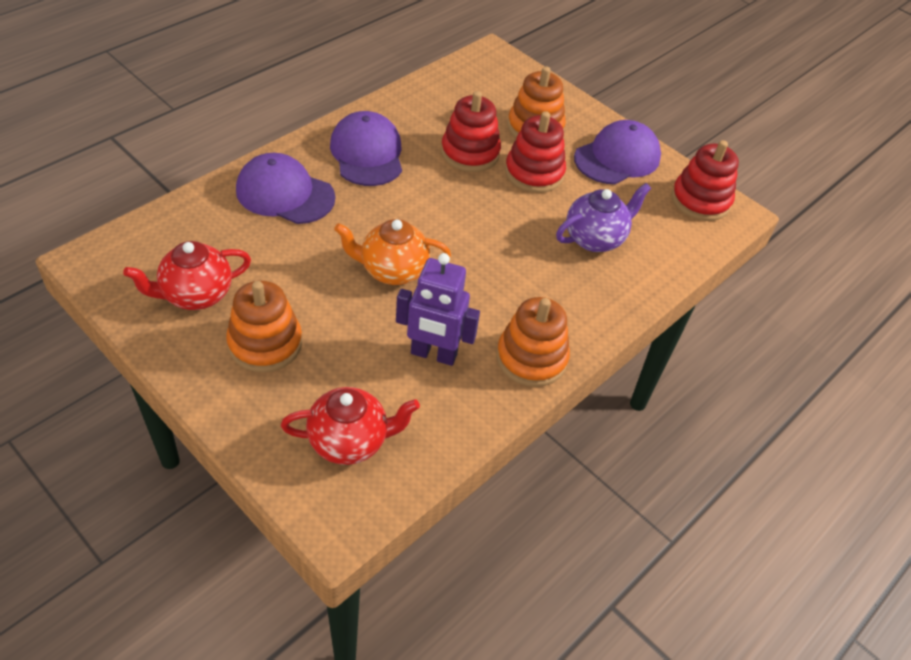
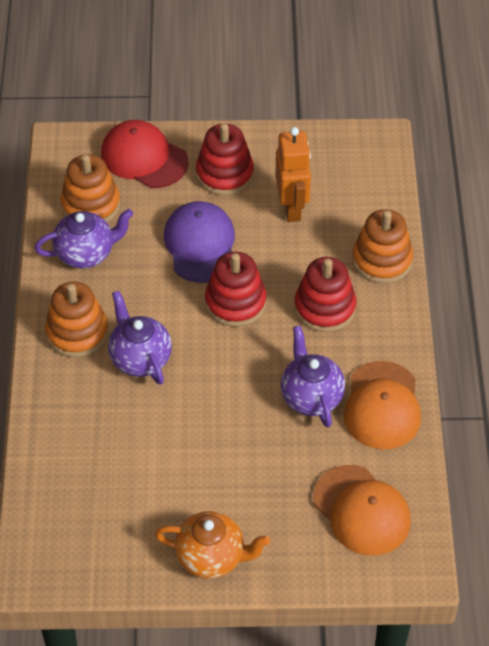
orange cap: none = 0 -> [313,465,411,556] [344,361,421,449] = 2
orange robot: none = 0 -> [275,127,311,222] = 1
purple cap: [236,153,335,224] [330,111,402,186] [574,120,661,184] = 3 -> [164,201,235,283] = 1
purple robot: [396,253,480,366] = 1 -> none = 0
purple teapot: [556,183,651,252] = 1 -> [35,209,133,268] [108,291,172,385] [281,326,345,427] = 3
red cap: none = 0 -> [101,120,189,188] = 1
red teapot: [123,241,251,310] [281,387,420,465] = 2 -> none = 0

